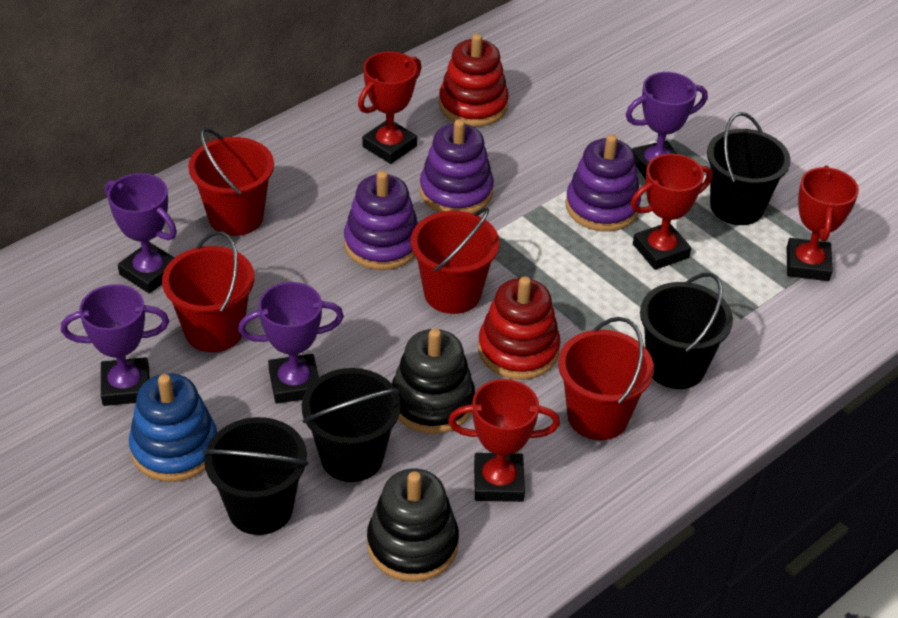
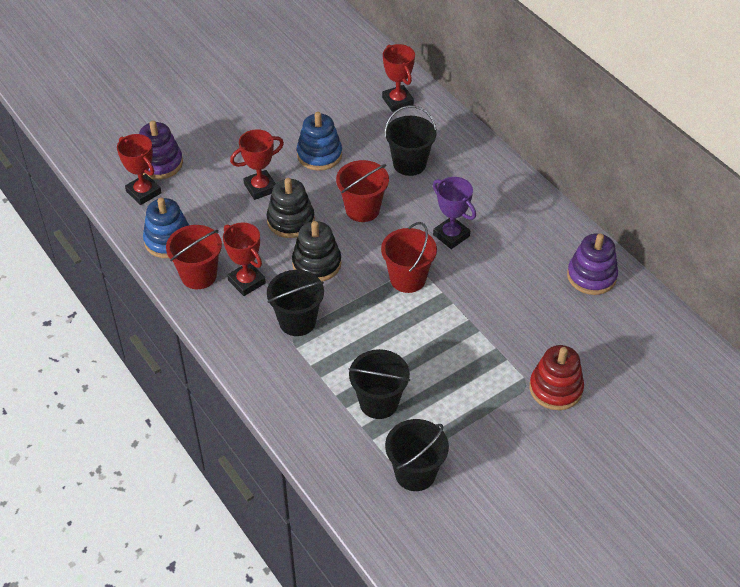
blue stacking toy: [129,374,217,482] = 1 -> [143,198,189,258] [297,112,342,171] = 2
purple stacking toy: [344,171,418,270] [420,119,494,214] [566,134,641,231] = 3 -> [139,121,183,179] [567,234,618,295] = 2
purple trophy: [61,284,169,406] [105,173,177,293] [238,282,344,404] [626,72,708,180] = 4 -> [433,177,476,249] = 1
red bucket: [162,231,254,352] [188,128,274,236] [411,207,500,314] [558,317,654,440] = 4 -> [166,225,222,289] [336,160,389,222] [381,222,437,293] = 3
red stacking toy: [439,34,509,127] [478,277,560,380] = 2 -> [529,345,584,410] = 1

